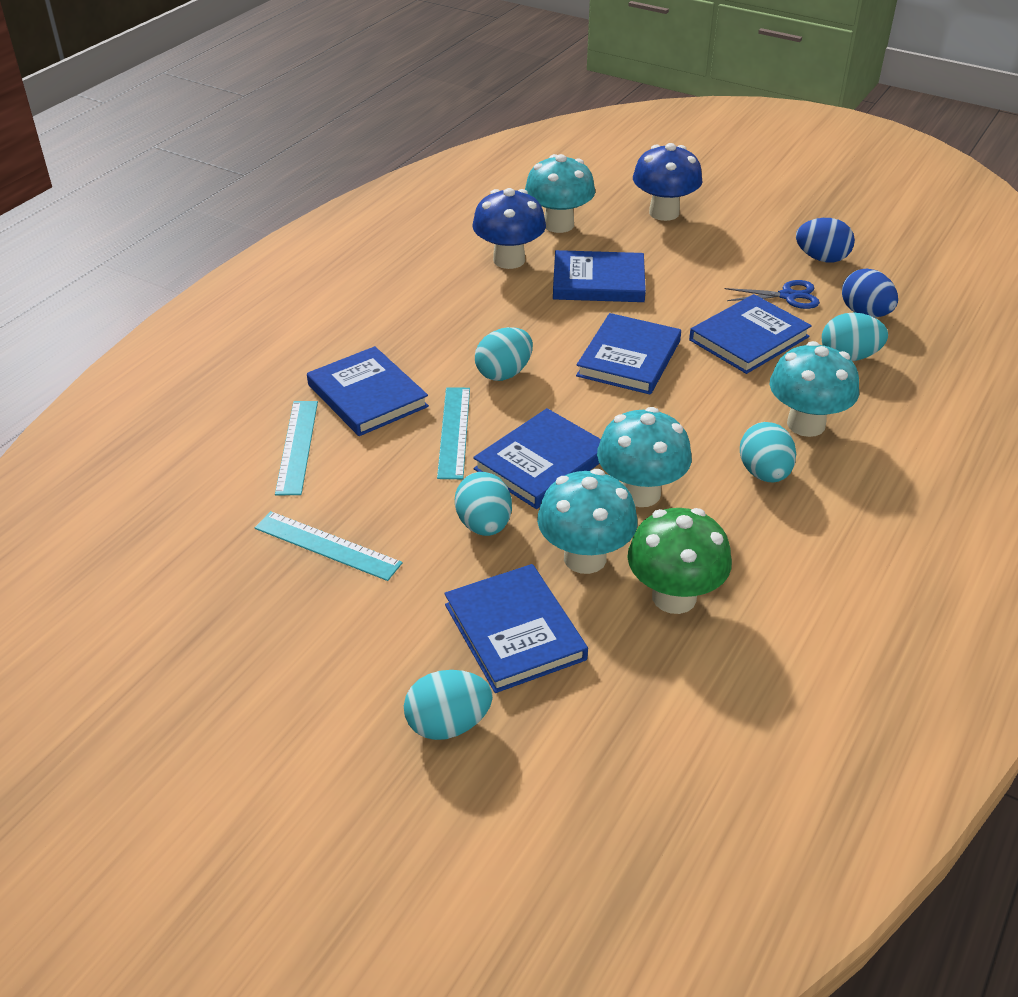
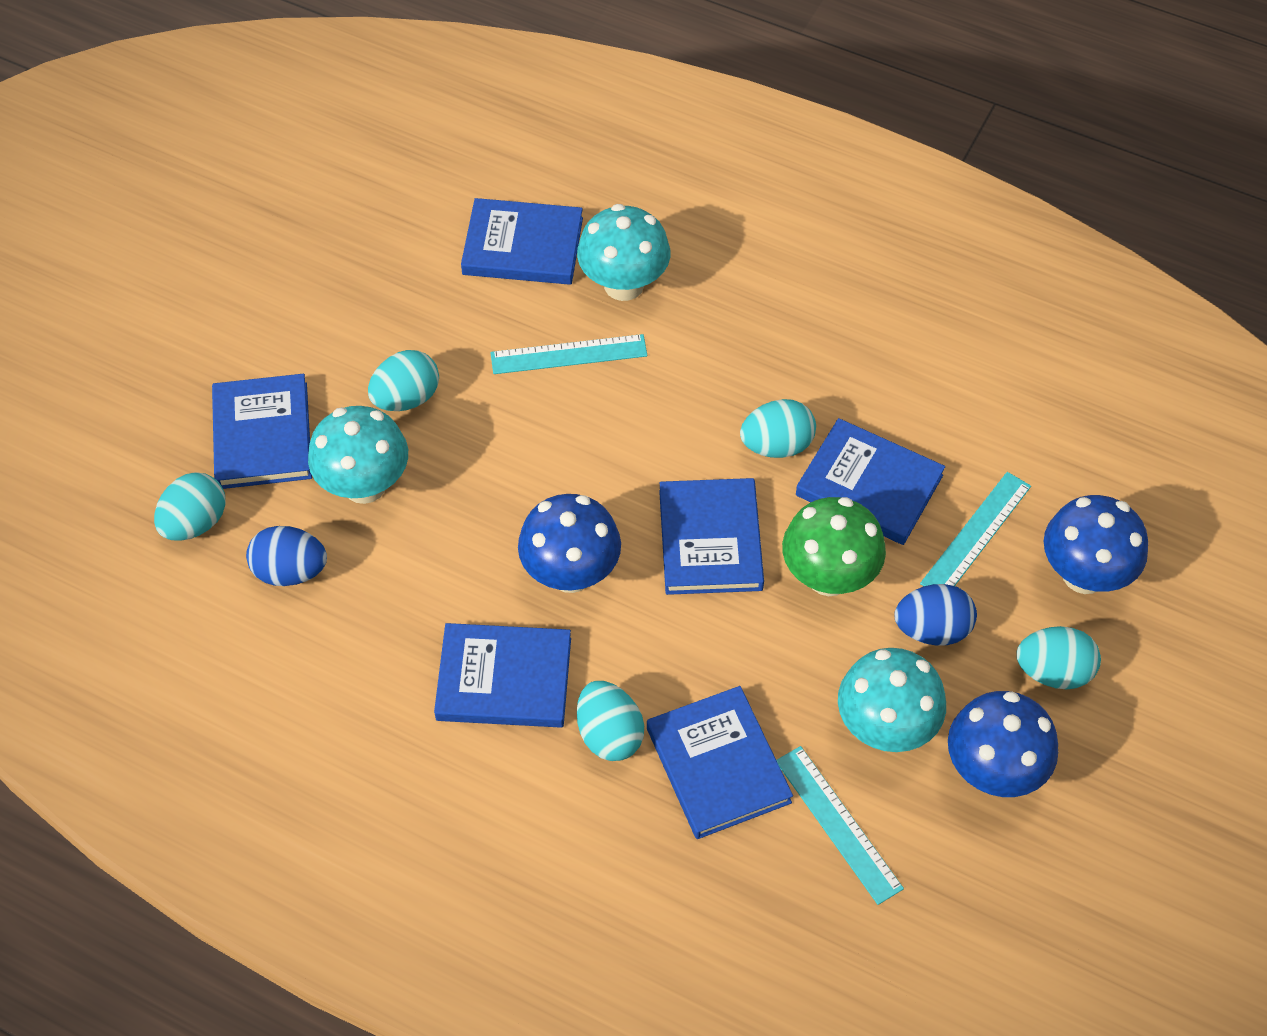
blue mushroom: [472,188,546,269] [633,143,702,221] = 2 -> [518,494,621,593] [948,691,1058,797] [1044,495,1148,594] = 3
blue scissors: [725,280,820,309] = 1 -> none = 0
turquoise mushroom: [525,154,595,233] [537,469,638,574] [597,407,692,507] [770,341,859,437] = 4 -> [308,406,408,504] [577,204,670,301] [838,648,946,752] = 3

